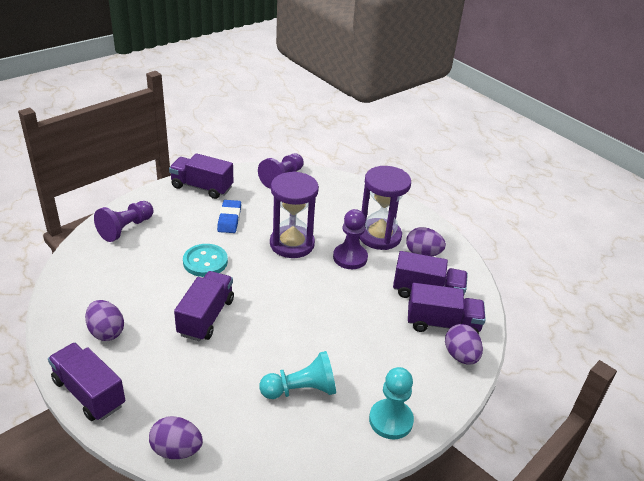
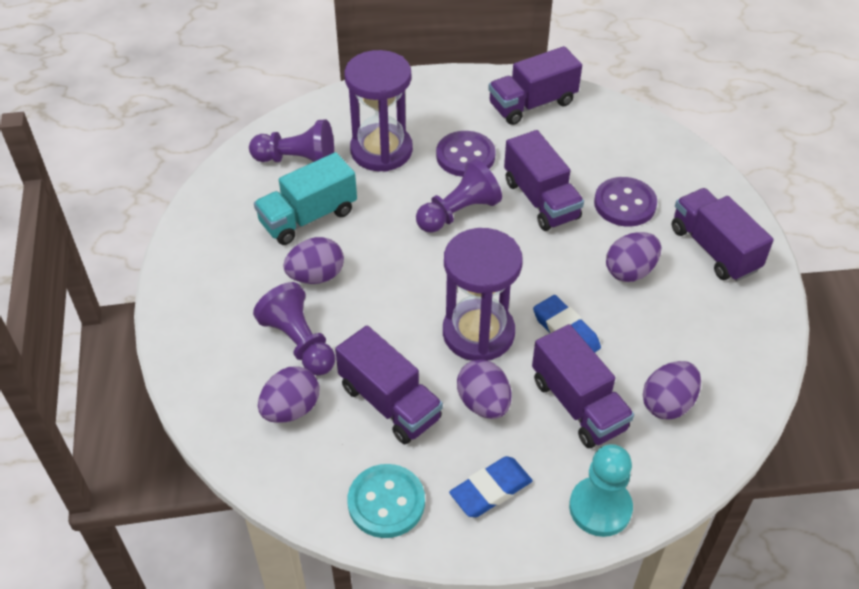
blue eraser: [217,200,241,233] = 1 -> [449,456,532,517] [533,295,601,352] = 2
purple button: none = 0 -> [436,131,496,177] [594,177,657,227] = 2
purple egg: [85,300,124,341] [149,416,203,459] [406,227,446,256] [445,324,483,365] = 4 -> [258,366,319,423] [283,237,344,284] [457,359,511,419] [606,232,661,282] [643,361,701,420] = 5
turquoise pawn: [259,351,336,399] [369,367,414,439] = 2 -> [569,444,633,537] = 1
turquoise truck: none = 0 -> [254,152,357,245] = 1

